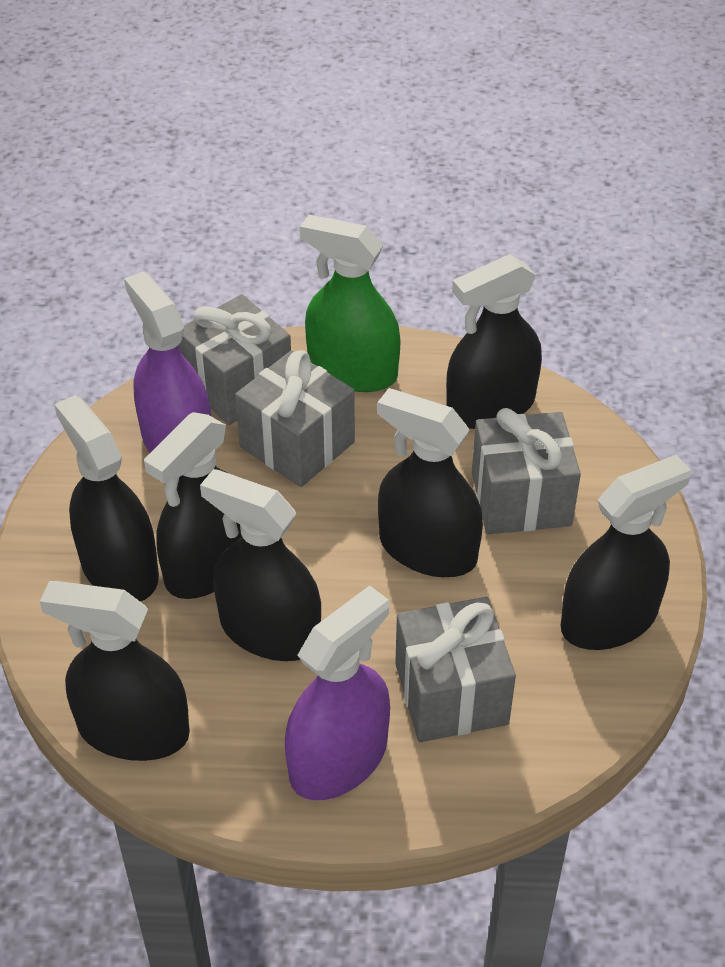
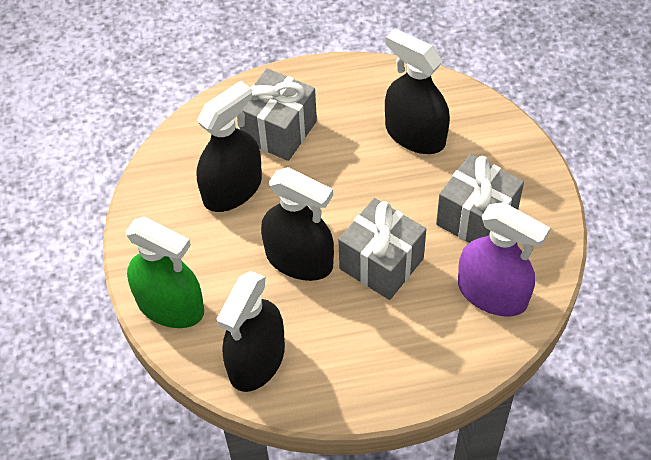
black spray bottle: [40,581,190,761] [54,395,159,601] [144,412,242,599] [200,469,321,661] [377,388,483,577] [446,254,542,429] [561,455,691,650] = 7 -> [197,80,262,212] [217,271,285,392] [261,167,334,281] [385,29,450,154] = 4
grey gift: [178,294,291,425] [235,350,355,487] [395,597,516,742] [472,408,581,534] = 4 -> [239,68,317,161] [338,198,426,300] [436,154,524,243] = 3
purple spray bottle: [124,271,211,453] [285,585,390,800] = 2 -> [458,202,550,317] = 1

